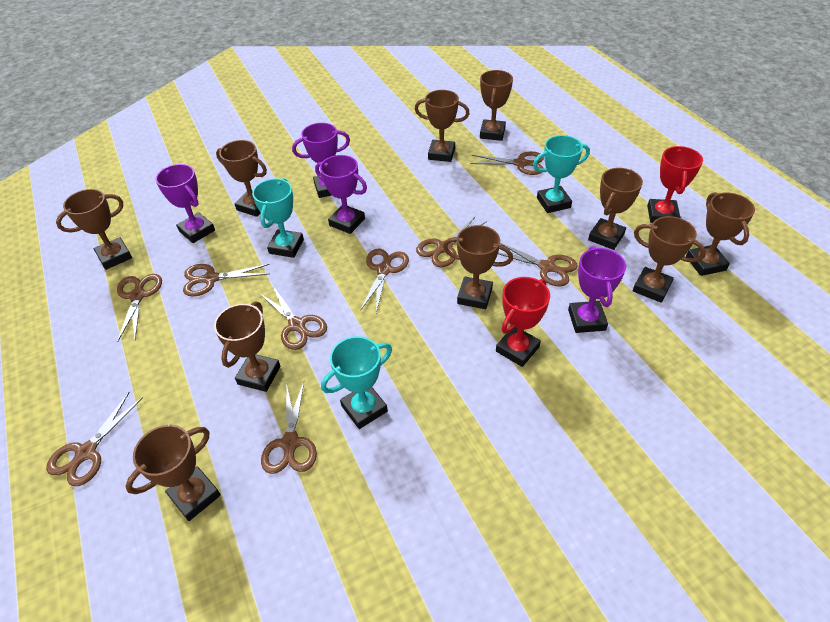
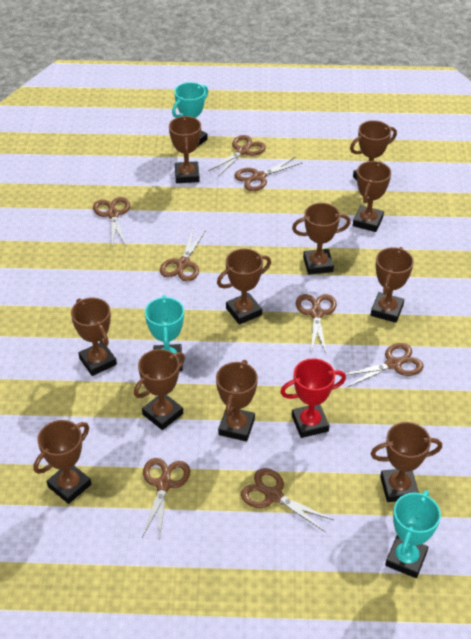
brown scissors: [46,392,143,486] [117,274,162,342] [183,264,270,296] [259,286,327,350] [261,382,317,474] [360,248,409,313] [416,216,487,267] [471,151,544,175] [498,243,578,287] = 9 -> [93,197,130,248] [142,458,190,541] [160,230,206,282] [208,135,266,177] [234,157,302,191] [241,468,334,532] [296,294,337,353] [339,343,424,388] = 8
brown trophy: [56,189,132,270] [125,425,221,521] [214,301,281,392] [216,140,267,217] [415,90,470,162] [443,225,513,309] [480,70,513,141] [588,168,643,250] [633,216,706,303] [686,192,755,276] = 10 -> [33,420,91,504] [71,298,117,376] [134,349,185,430] [169,116,201,183] [216,360,258,441] [217,249,271,325] [292,203,351,275] [350,120,397,181] [353,161,391,232] [371,247,414,323] [371,422,442,502] = 11
purple trophy: [155,164,215,243] [292,123,350,198] [315,155,367,234] [568,246,626,333] = 4 -> none = 0
red trophy: [496,277,550,367] [647,146,703,223] = 2 -> [280,358,346,438] = 1

